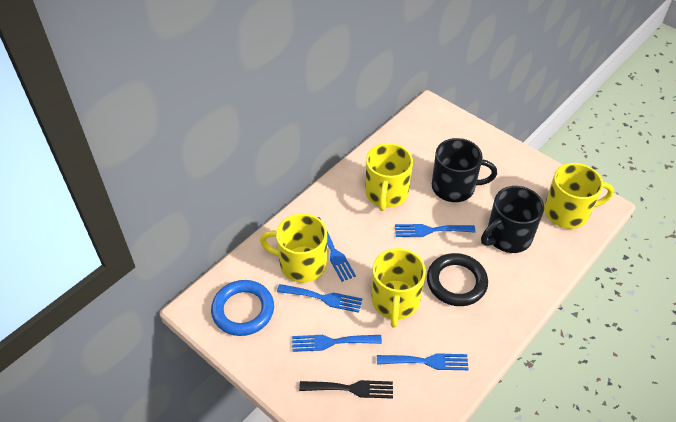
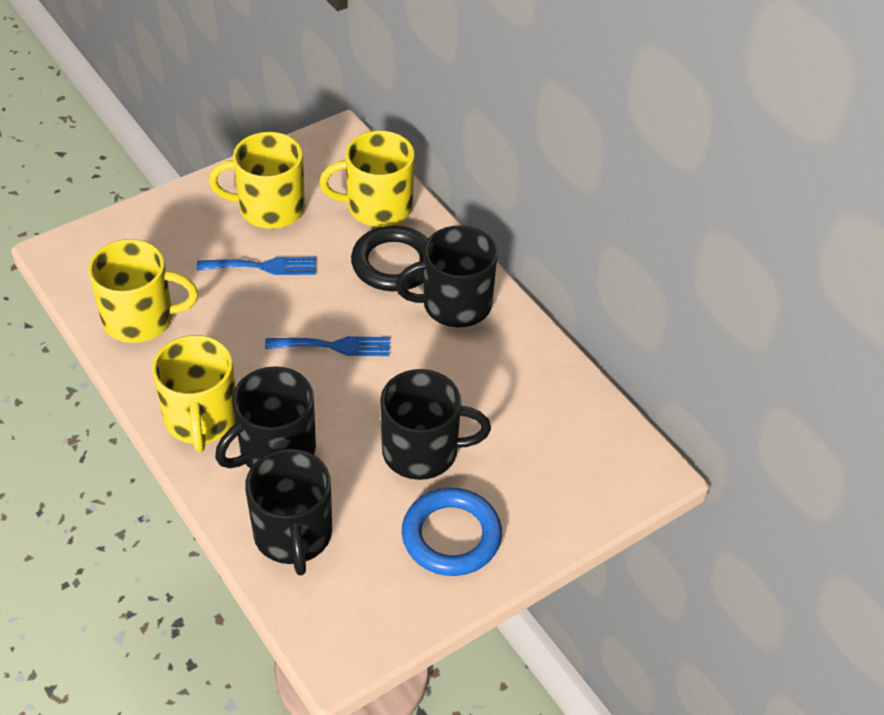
black fork: [299,380,393,399] = 1 -> none = 0
black mug: [432,138,497,202] [481,186,544,253] = 2 -> [215,366,316,469] [245,449,332,575] [380,369,491,480] [395,225,498,327] = 4
blue fork: [277,284,362,313] [292,335,382,352] [317,217,356,282] [377,353,469,370] [395,224,475,237] = 5 -> [196,257,316,275] [265,336,390,356] = 2

